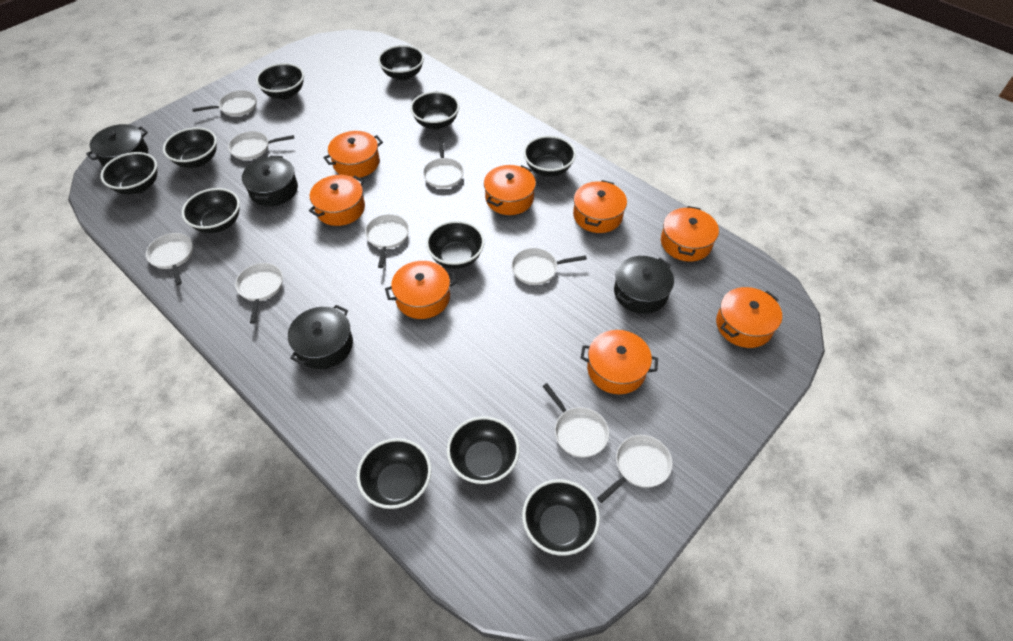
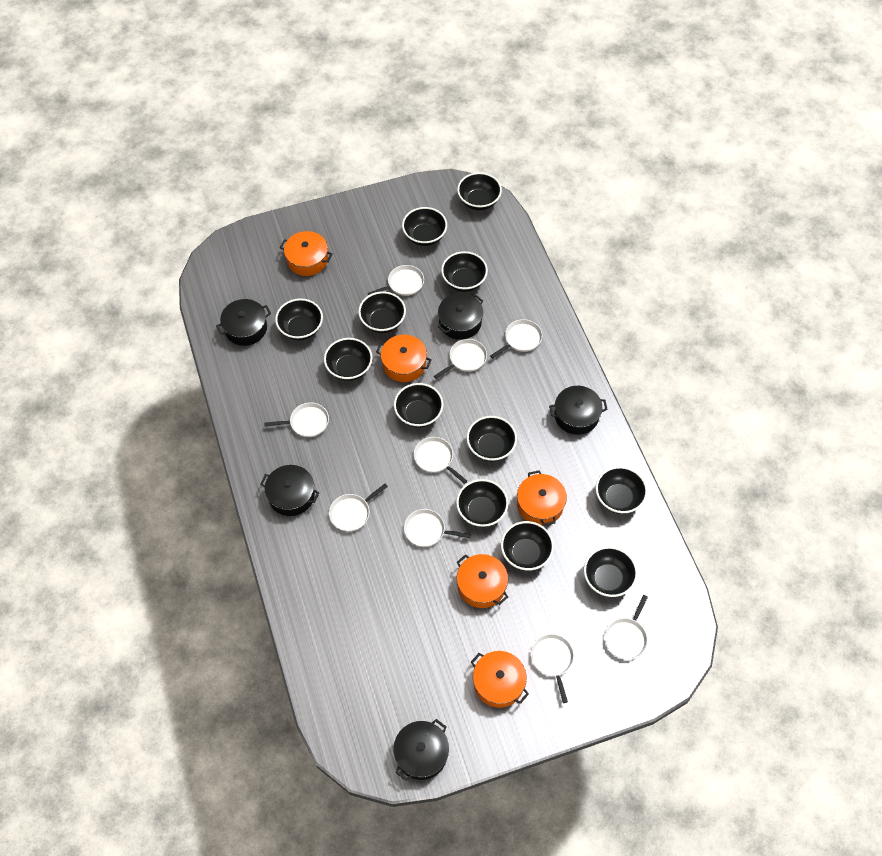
black bowl: [100,152,158,194] [163,127,217,168] [182,188,240,233] [256,63,304,100] [357,438,431,509] [378,45,424,80] [410,91,460,129] [426,221,485,269] [447,416,520,484] [522,479,600,556] [523,136,576,177] = 11 -> [275,298,323,340] [324,338,373,381] [358,291,406,333] [394,383,443,428] [402,207,447,246] [441,251,488,292] [456,479,508,527] [457,172,502,210] [467,416,517,462] [501,521,554,571] [584,546,638,597] [596,466,648,514] = 12
black pot: [86,124,148,167] [242,156,298,206] [288,305,353,369] [614,256,674,314] = 4 -> [216,299,271,346] [260,465,320,516] [393,719,449,781] [438,293,483,340] [549,386,608,435] = 5
orange pot: [309,175,365,226] [323,131,383,178] [385,261,457,319] [484,165,536,215] [573,180,627,233] [581,330,658,394] [661,206,719,262] [716,287,782,348] = 8 -> [280,231,332,276] [376,335,432,382] [457,554,508,608] [471,651,529,708] [517,470,567,526] = 5

